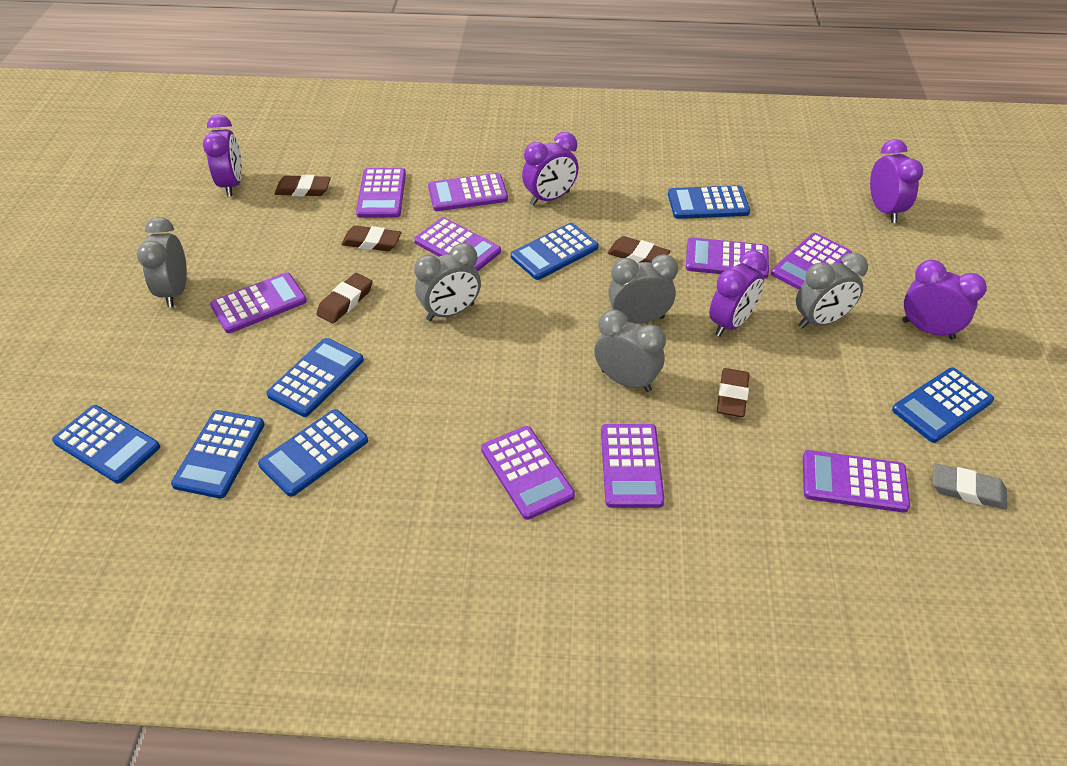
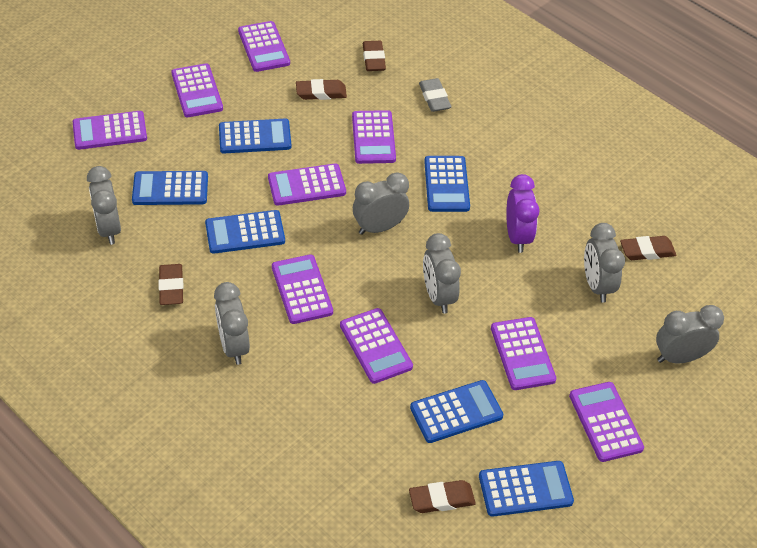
blue calculator: [52,405,160,483] [171,410,265,498] [258,409,368,497] [266,338,364,417] [511,223,599,280] [668,185,750,219] [892,367,994,443] = 7 -> [132,171,208,205] [205,210,285,254] [219,119,291,153] [410,380,503,443] [424,156,470,212] [479,461,574,517] = 6
grey clock: [137,217,187,308] [414,243,481,321] [594,310,666,392] [608,254,678,324] [796,253,868,329] = 5 -> [87,166,121,245] [214,282,250,365] [353,173,409,235] [423,233,461,314] [584,223,625,303] [656,305,724,363] = 6
purple clock: [203,114,242,196] [522,132,579,205] [709,250,767,337] [870,139,923,223] [902,260,987,340] = 5 -> [506,174,539,253] = 1

